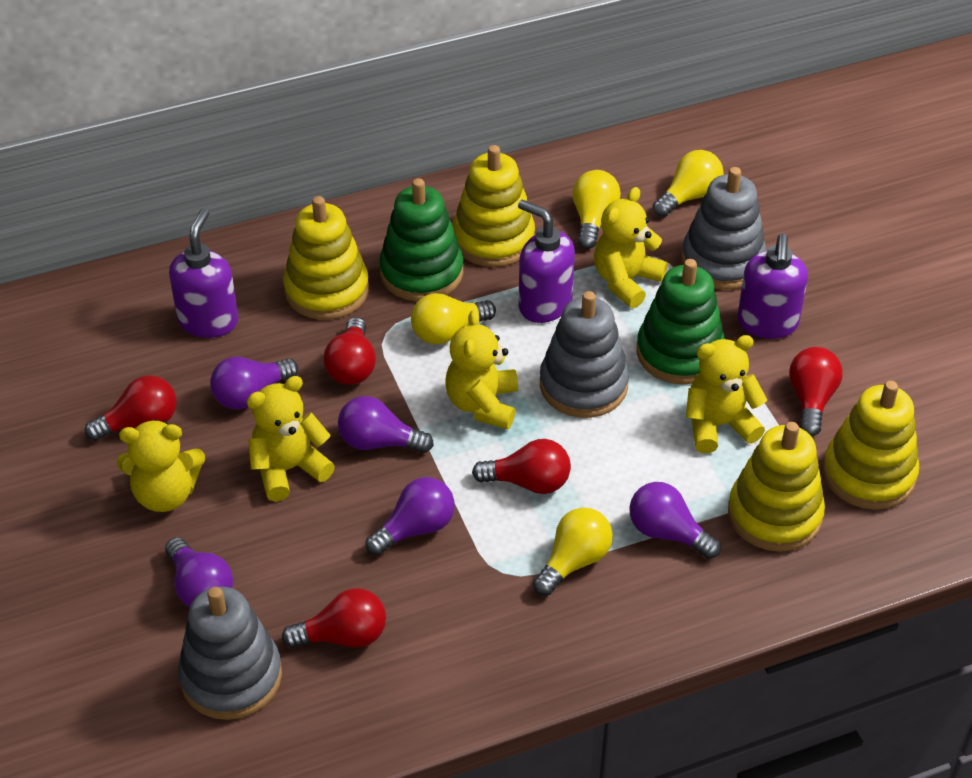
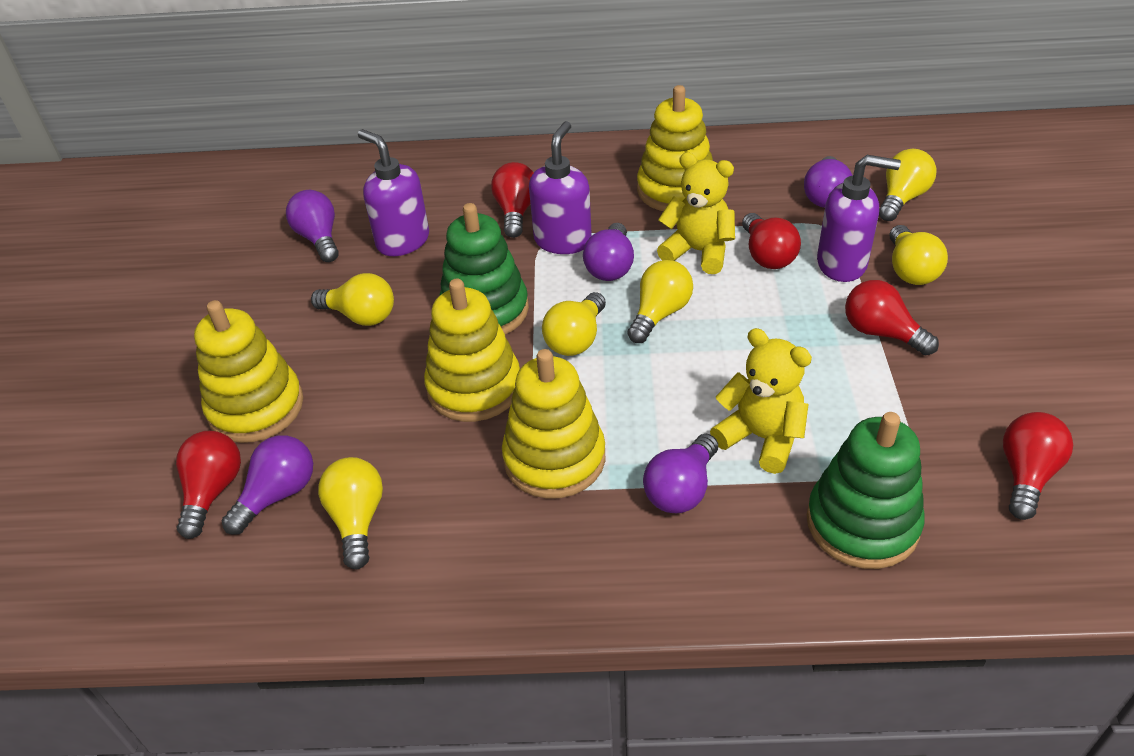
grey stacking toy: [178,586,282,720] [540,291,629,418] [681,167,766,290] = 3 -> none = 0
yellow light bulb: [411,293,496,345] [533,508,613,596] [572,170,621,249] [653,150,724,217] = 4 -> [311,273,394,326] [318,457,383,569] [542,292,606,356] [627,260,693,343] [879,149,936,221] [890,225,948,285] = 6
yellow teddy bear: [117,419,205,512] [247,376,335,502] [445,309,518,429] [594,187,668,308] [686,335,767,453] = 5 -> [657,152,735,274] [710,328,812,474] = 2

